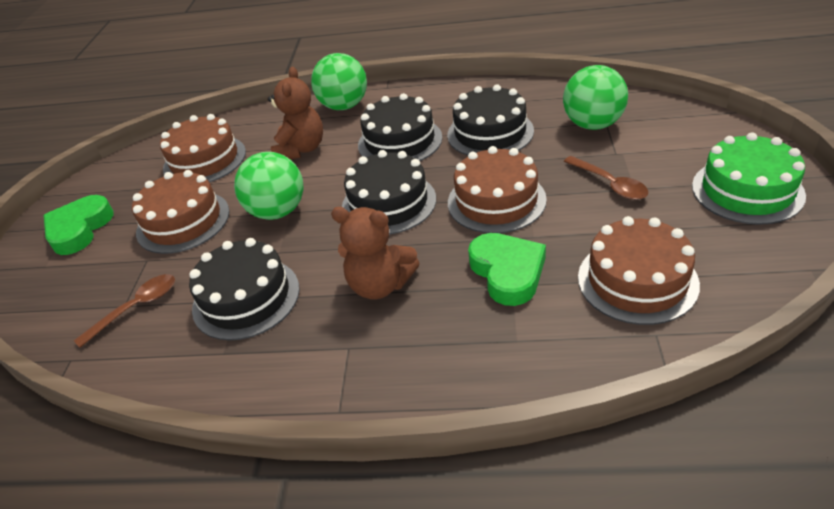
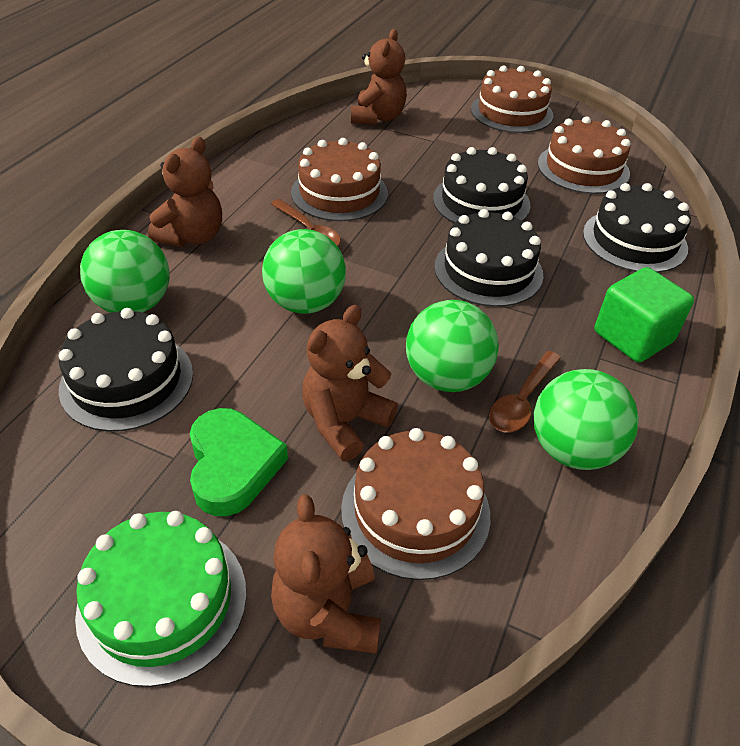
brown teddy bear: [268,67,323,160] [331,207,420,299] = 2 -> [148,137,222,247] [271,494,381,654] [302,305,398,461] [351,29,407,125] = 4
green ball: [234,152,304,220] [311,53,367,110] [563,65,628,130] = 3 -> [80,230,170,313] [262,229,346,314] [406,300,499,392] [534,369,639,470] = 4
green cube: none = 0 -> [594,267,694,363] = 1
green heart: [43,195,114,255] [468,233,546,306] = 2 -> [190,408,288,516] = 1

